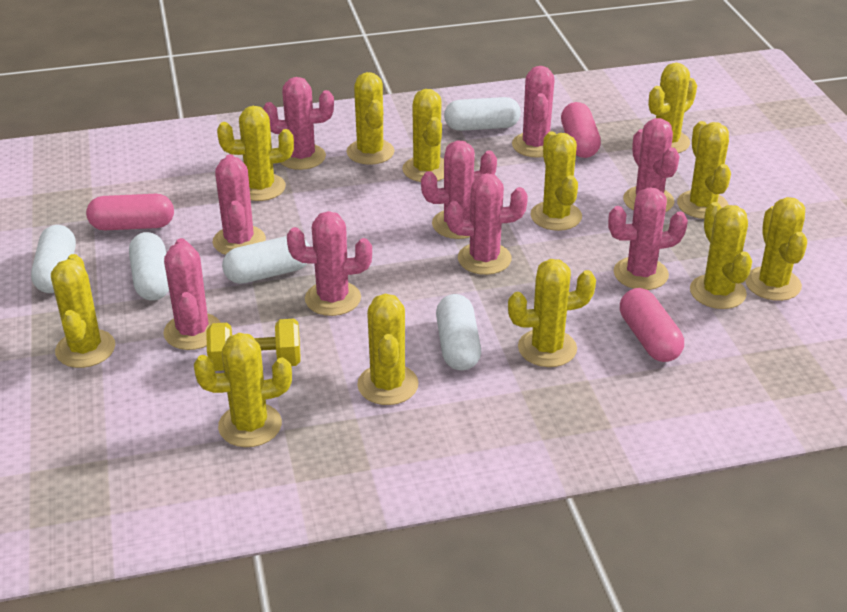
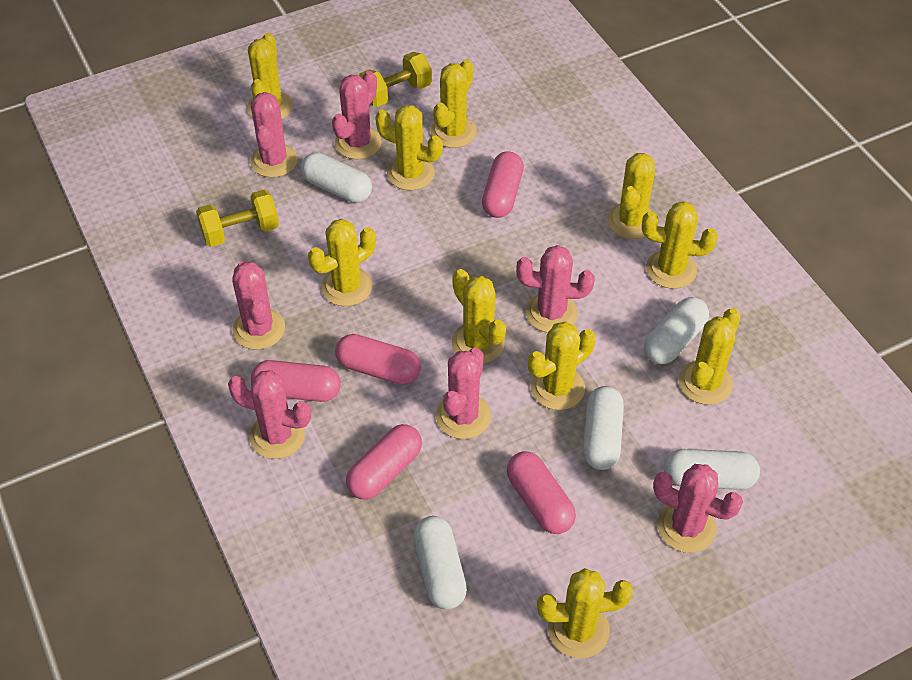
pink cactus: [163,238,221,350] [212,154,266,255] [263,77,334,170] [287,211,372,316] [421,141,497,239] [446,173,528,275] [512,66,555,158] [608,188,688,290] [623,118,680,212] = 9 -> [228,370,311,459] [232,261,285,350] [250,92,298,178] [332,71,382,159] [436,348,491,439] [516,245,595,333] [653,464,743,553] = 7
pink capsule: [86,194,174,230] [561,102,601,158] [620,288,684,362] = 3 -> [251,360,341,402] [335,334,421,385] [346,424,422,500] [482,151,524,218] [507,451,576,534] = 5
yellow cactus: [51,254,115,368] [194,333,292,447] [217,106,294,201] [347,72,395,165] [357,294,418,405] [402,89,444,182] [508,259,596,367] [530,131,582,231] [648,63,697,153] [677,121,731,219] [690,202,752,309] [745,197,807,301] = 12 -> [247,33,293,119] [308,219,376,306] [375,105,443,190] [430,59,477,148] [452,269,506,363] [528,321,596,410] [537,568,633,658] [607,153,655,239] [642,201,718,289] [679,308,741,405] = 10
yellow dumbbell: [206,319,301,371] = 1 -> [196,190,279,247] [359,52,432,107] = 2

